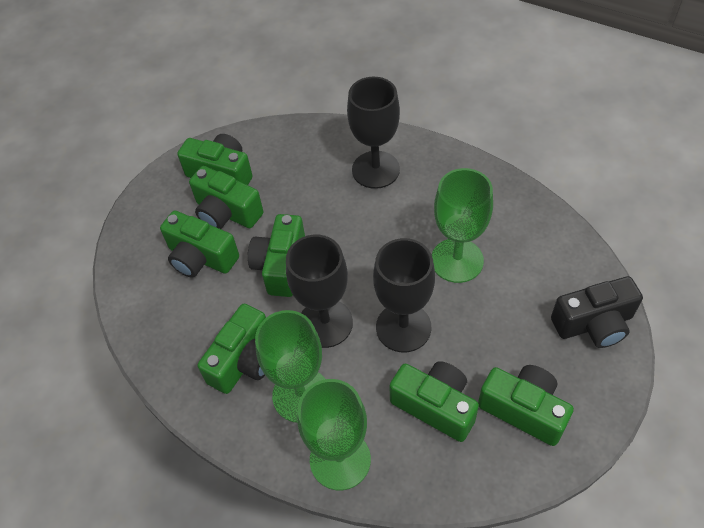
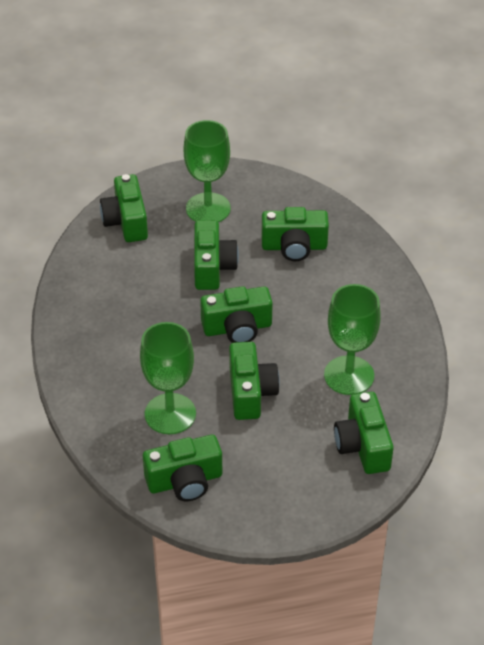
black camera: [551,276,643,348] = 1 -> none = 0
black goblet: [286,235,353,348] [347,77,400,189] [373,238,435,352] = 3 -> none = 0

